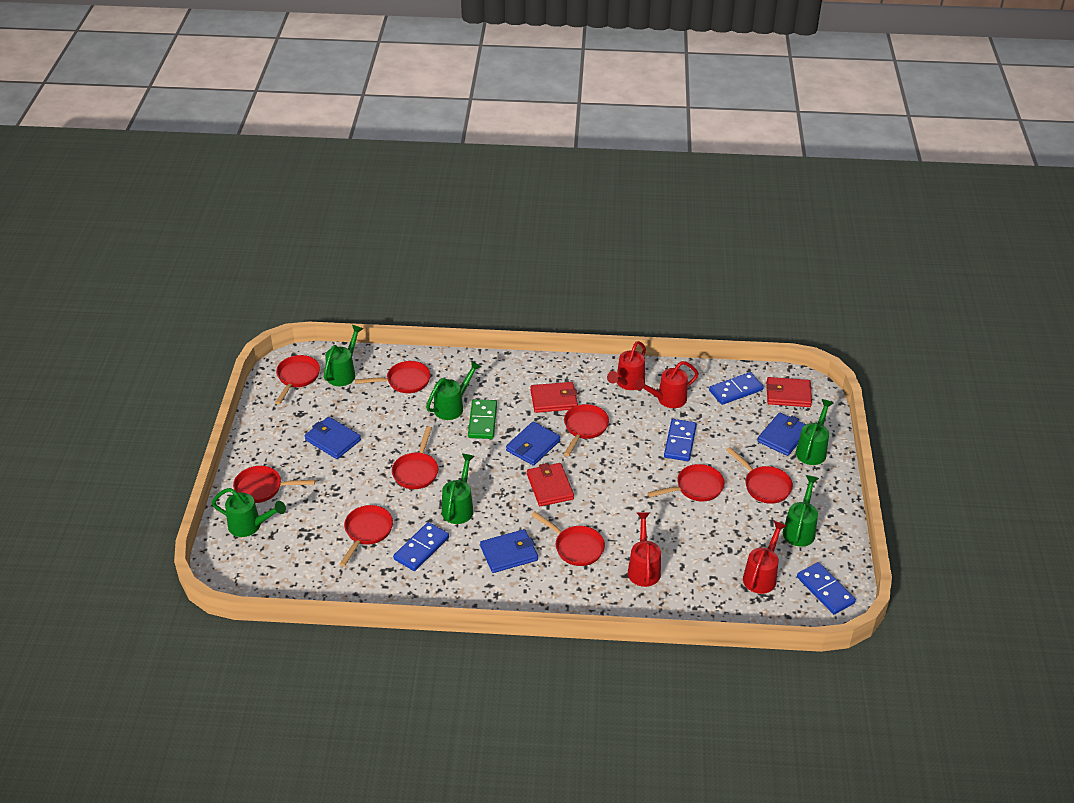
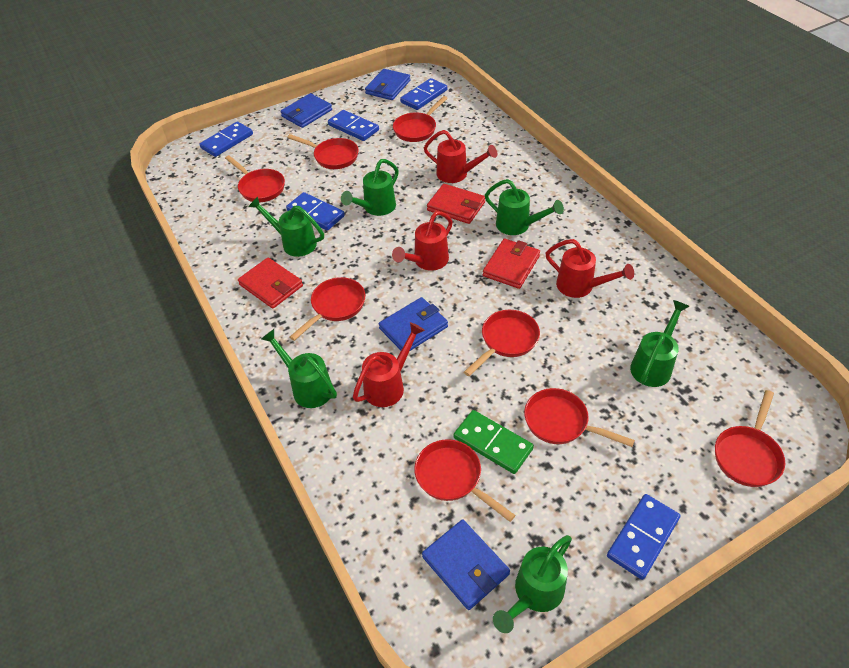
blue domino: [393,522,449,571] [664,419,697,461] [709,372,764,405] [797,562,856,614] = 4 -> [199,121,253,157] [286,192,345,231] [328,110,379,141] [400,78,447,110] [607,494,680,580] = 5
red pan: [233,466,315,503] [275,355,320,404] [340,505,393,566] [355,361,431,393] [392,426,438,489] [531,511,605,566] [564,404,609,456] [647,464,725,502] [726,447,793,504] = 9 -> [225,155,285,202] [287,134,359,169] [289,277,365,341] [393,96,448,142] [414,439,516,522] [464,310,540,376] [524,388,635,447] [715,390,785,487] = 8

